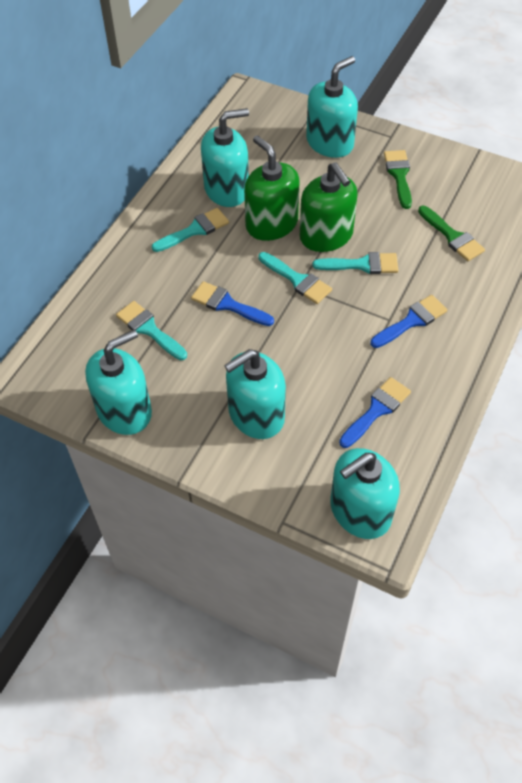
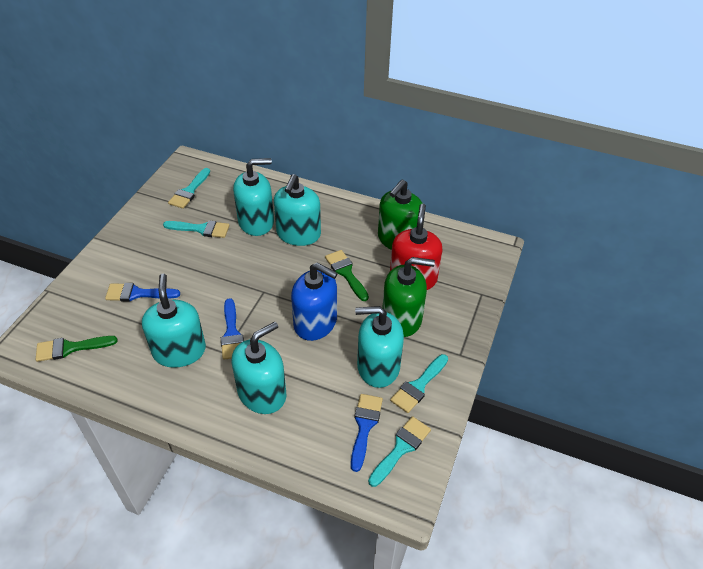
blue soap dispenser: none = 0 -> [291,262,338,341] = 1
red soap dispenser: none = 0 -> [390,204,443,290] = 1

